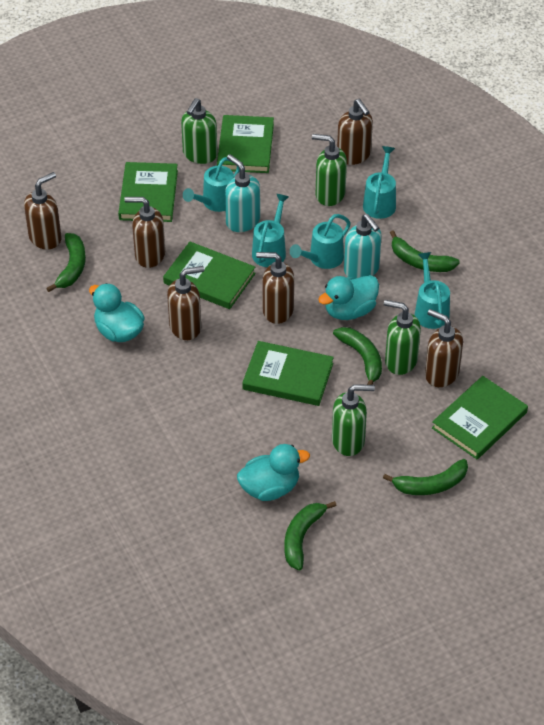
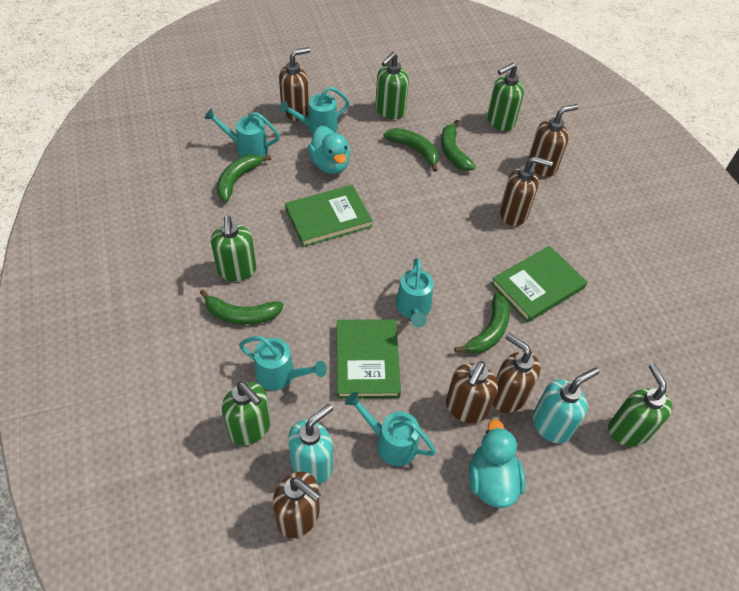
green book: [118,162,178,222] [163,242,256,309] [217,115,274,173] [242,341,334,406] [432,376,528,459] = 5 -> [285,185,373,247] [337,319,401,399] [491,246,587,323] = 3
green soap dispenser: [181,98,217,164] [312,134,347,206] [332,384,375,456] [384,300,421,375] = 4 -> [211,215,256,281] [222,382,271,446] [375,52,409,119] [487,63,524,131] [608,364,672,446] = 5
turquoise duck: [89,283,145,342] [237,444,310,501] [318,275,379,320] = 3 -> [308,126,351,174] [469,419,526,508] = 2

